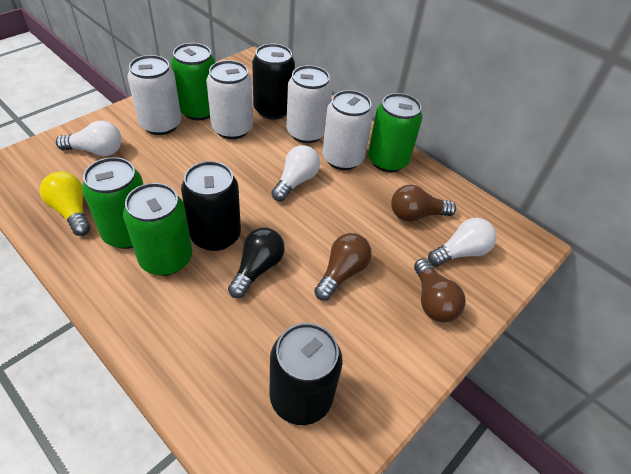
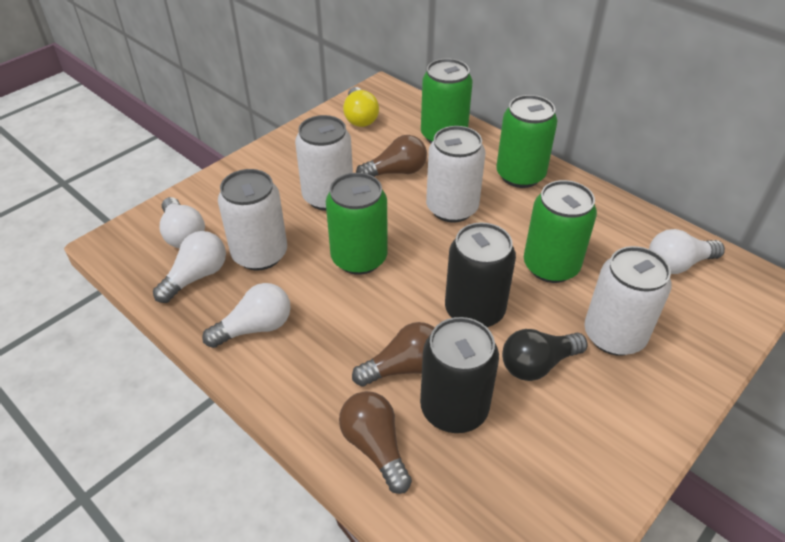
black can: [181,161,241,251] [252,44,295,120] [269,323,343,425] = 3 -> [420,317,499,433] [445,222,516,328] = 2
white light bulb: [56,120,122,156] [271,145,320,201] [428,218,496,267] = 3 -> [153,231,226,303] [159,197,205,248] [202,283,291,348] [649,229,725,274] = 4

